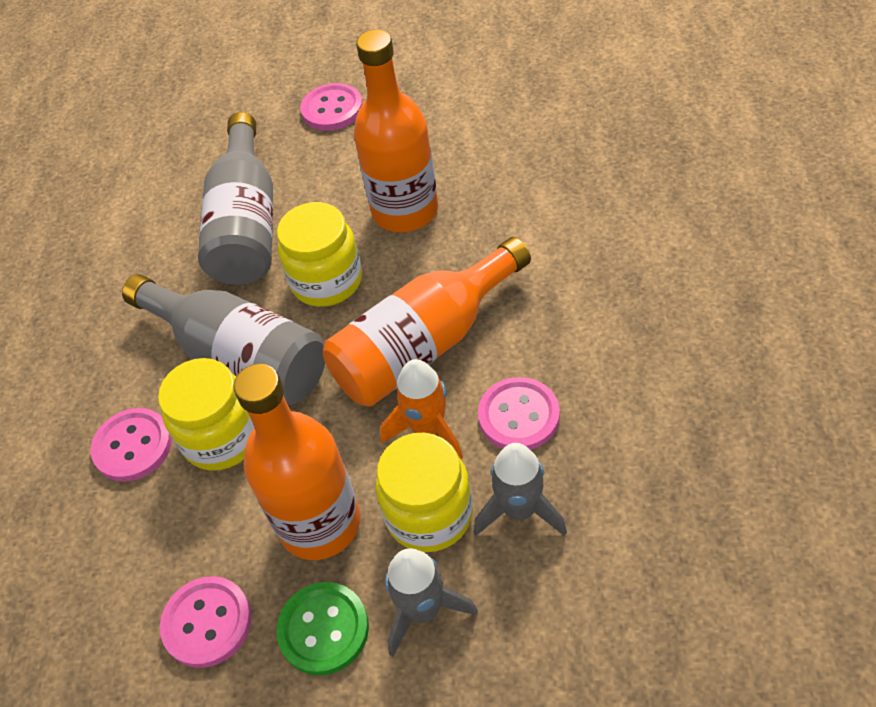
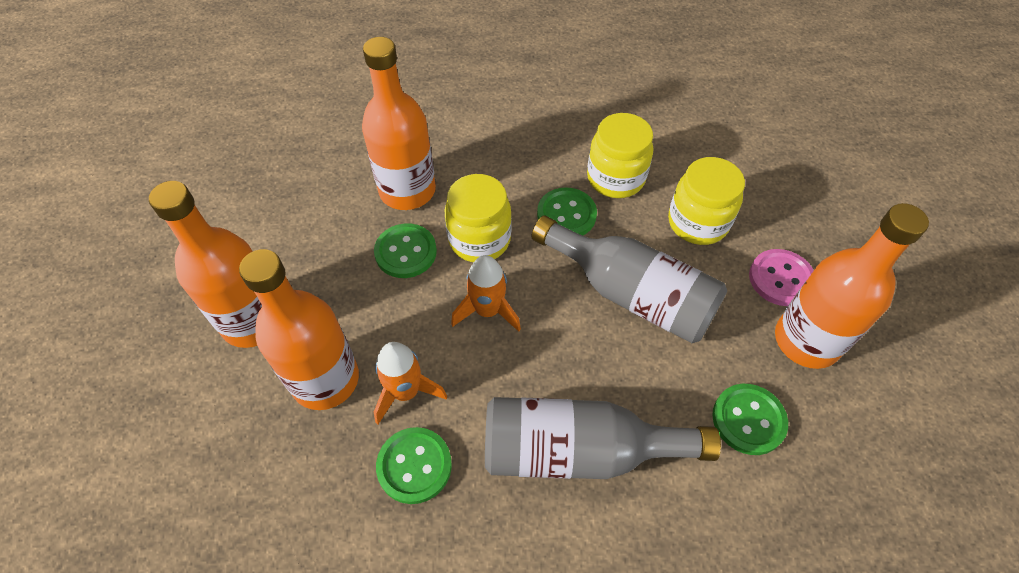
green button: [276,582,369,676] = 1 -> [374,223,437,278] [376,427,452,504] [537,187,597,235] [712,384,788,455] = 4
grey rocket: [385,548,478,657] [474,443,567,536] = 2 -> none = 0
orange bottle: [233,364,360,560] [323,237,531,406] [354,29,438,232] = 3 -> [149,181,262,348] [239,249,359,410] [362,37,436,210] [775,203,929,369] = 4
orange rocket: [380,359,463,459] = 1 -> [374,342,447,424] [451,255,521,331] = 2
pink button: [90,408,172,482] [160,576,252,668] [300,83,363,131] [478,377,560,450] = 4 -> [749,249,814,306] = 1

